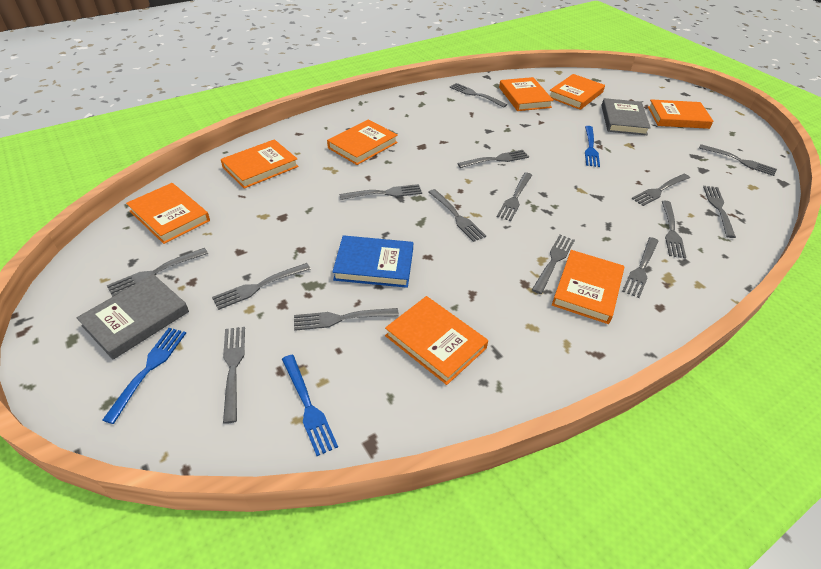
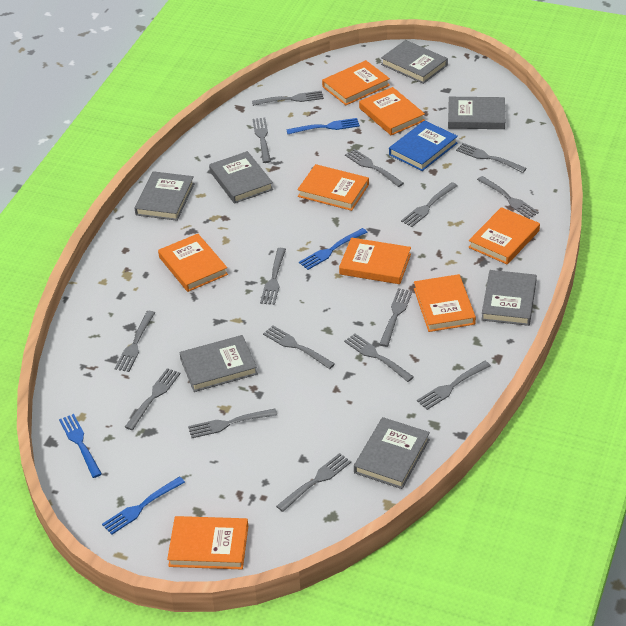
blue fork: [102,328,186,424] [282,355,338,456] [585,126,600,167] = 3 -> [59,414,102,478] [102,476,185,535] [286,118,360,134] [299,228,368,270] = 4
grey book: [77,274,189,359] [601,98,651,135] = 2 -> [134,171,195,221] [179,335,258,392] [209,151,273,204] [354,417,430,489] [381,40,448,84] [448,97,505,129] [481,270,537,326] = 7

